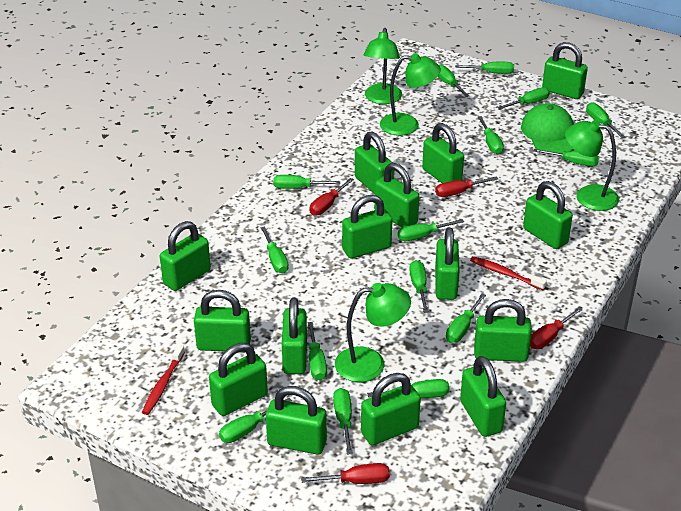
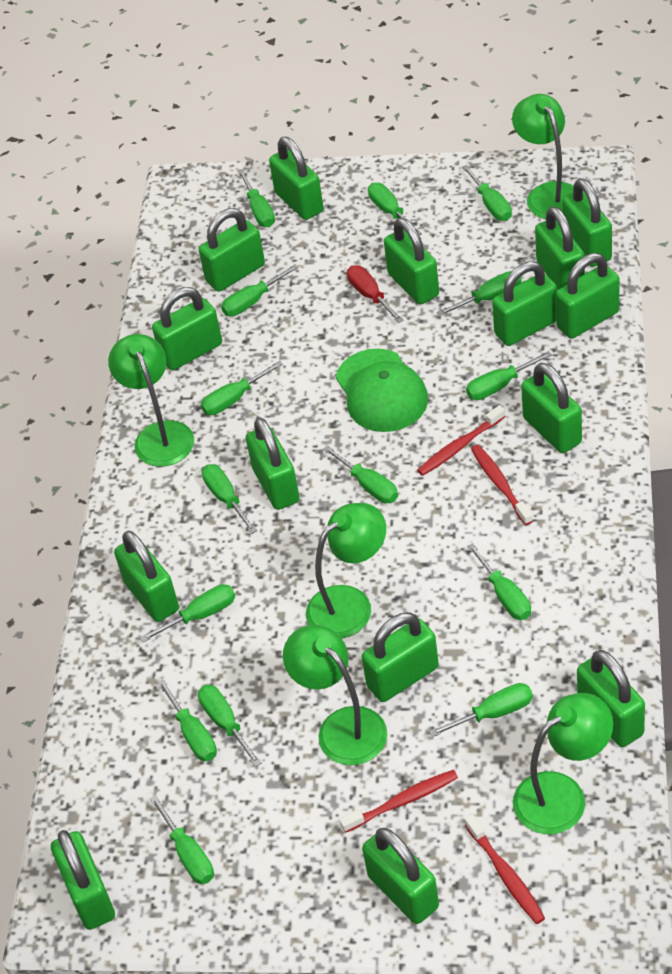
green lamp: [335,283,411,382] [364,28,402,104] [380,53,441,136] [565,120,619,211] = 4 -> [108,334,194,467] [283,625,387,765] [306,503,386,638] [512,94,574,219] [513,693,613,834] = 5
red screwdriver: [301,463,390,484] [310,178,354,216] [435,176,498,197] [530,307,583,349] = 4 -> [347,265,404,323] = 1
red toothbrush: [142,345,185,415] [470,256,547,290] = 2 -> [340,770,458,833] [417,405,506,476] [465,814,545,924] [471,445,533,525] = 4

